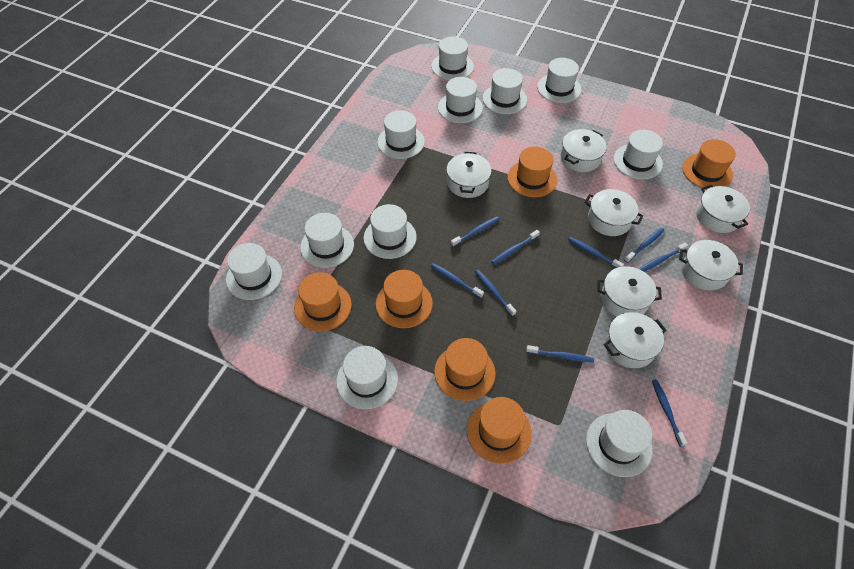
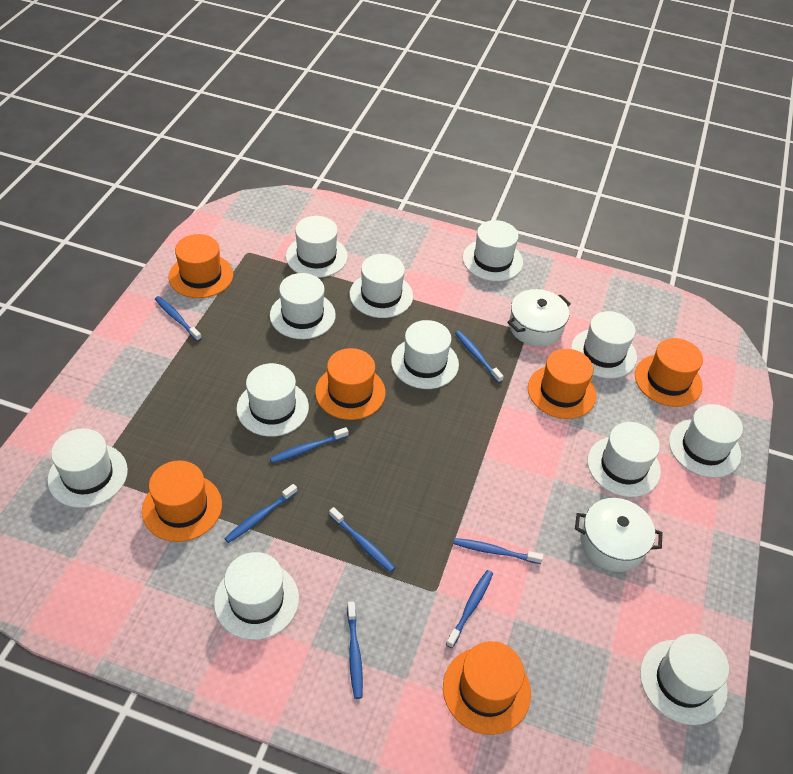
blue toothbrush: [431,263,484,298] [451,216,499,247] [475,269,516,316] [491,230,540,264] [526,345,594,363] [568,237,624,268] [624,228,664,263] [639,242,688,272] [652,379,687,447] = 9 -> [155,296,202,341] [224,484,297,543] [270,427,349,463] [329,507,395,572] [347,602,363,699] [446,570,493,648] [454,538,543,564] [455,331,504,383] = 8
white hat: [226,243,282,300] [300,213,354,268] [336,346,398,409] [363,204,417,259] [377,110,425,159] [431,36,474,80] [438,77,483,123] [482,68,527,114] [537,58,581,103] [586,410,653,477] [614,130,663,180] = 11 -> [47,429,128,508] [214,552,299,640] [236,363,309,437] [270,273,336,339] [286,216,348,278] [349,254,413,318] [391,320,459,389] [463,220,523,281] [571,311,637,379] [587,422,661,497] [640,634,729,725] [669,404,743,478] = 12
white pot: [446,152,492,198] [561,129,607,172] [584,189,643,236] [597,266,662,316] [604,312,666,368] [679,240,743,291] [696,185,750,233] = 7 -> [507,289,571,347] [575,498,662,572] = 2

